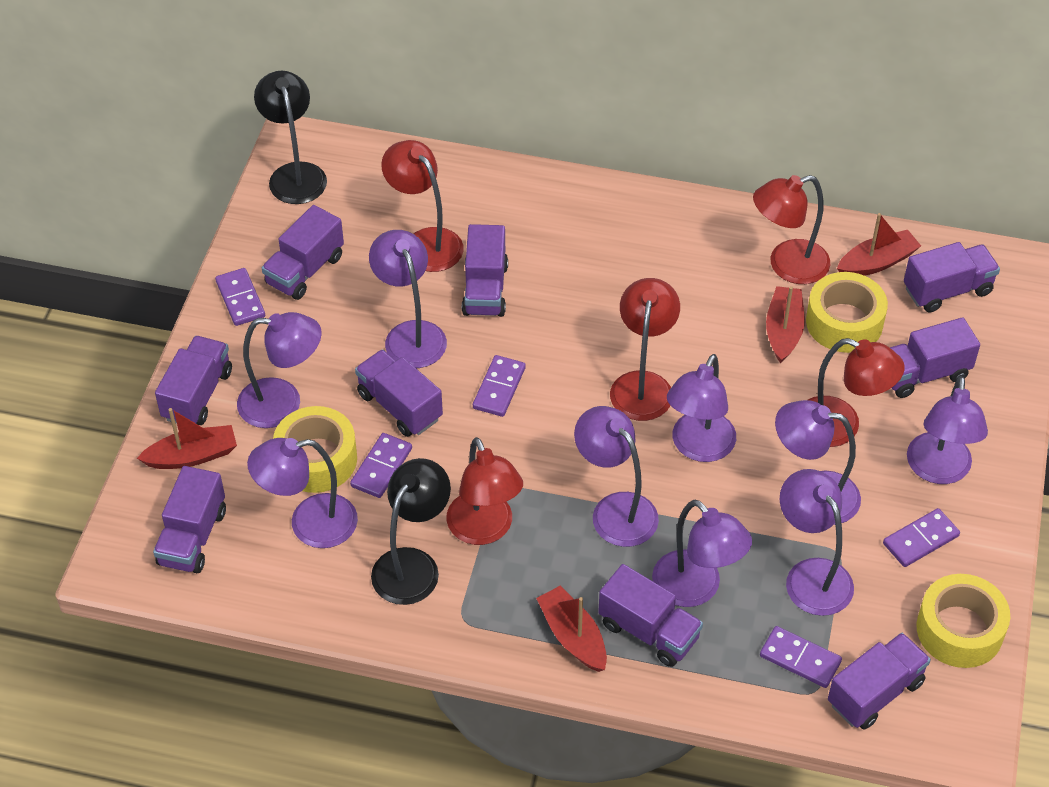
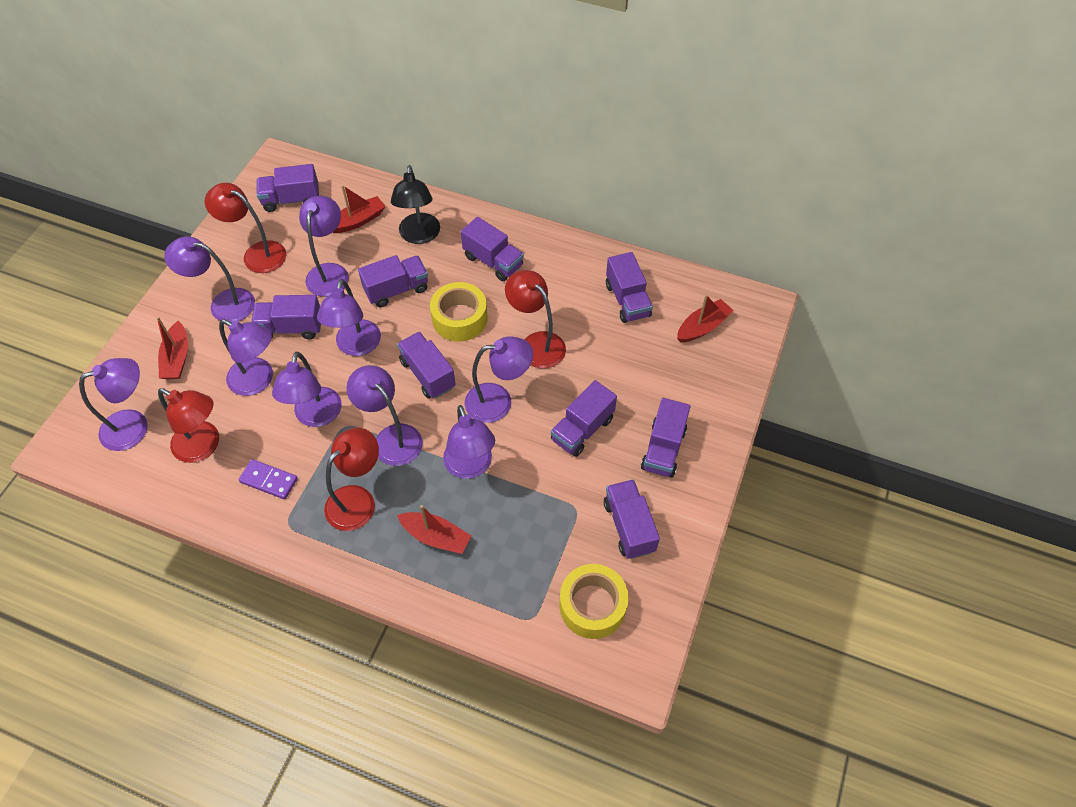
black lamp: [254,70,327,204] [371,458,451,605] = 2 -> [391,165,440,244] = 1
purple domino: [215,268,265,326] [350,433,412,498] [473,355,526,417] [760,626,842,688] [883,508,960,567] = 5 -> [239,459,298,499] = 1
red lamp: [381,140,464,272] [446,437,523,545] [610,278,680,421] [753,175,830,284] [808,338,905,447] = 5 -> [158,388,219,463] [205,183,286,273] [324,428,379,531] [505,270,566,369] = 4
yellow tape: [273,406,357,493] [806,272,888,353] [916,574,1010,668] = 3 -> [430,282,488,342] [559,564,629,639] = 2

